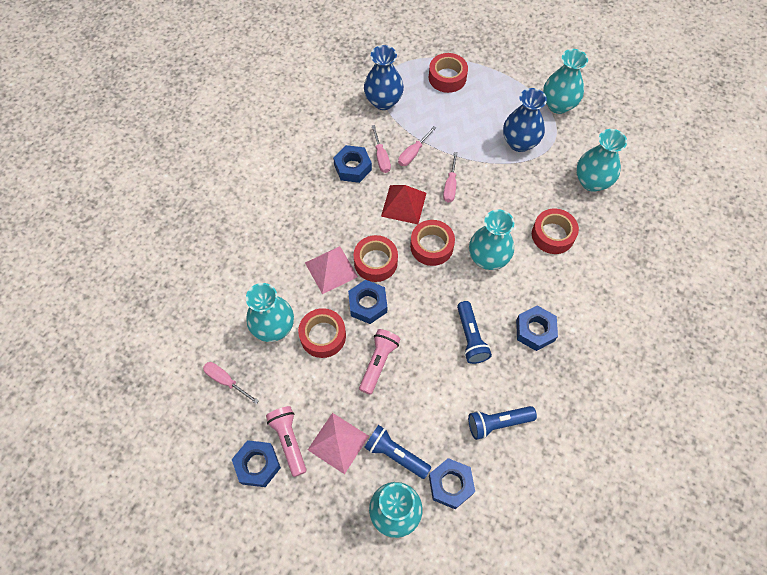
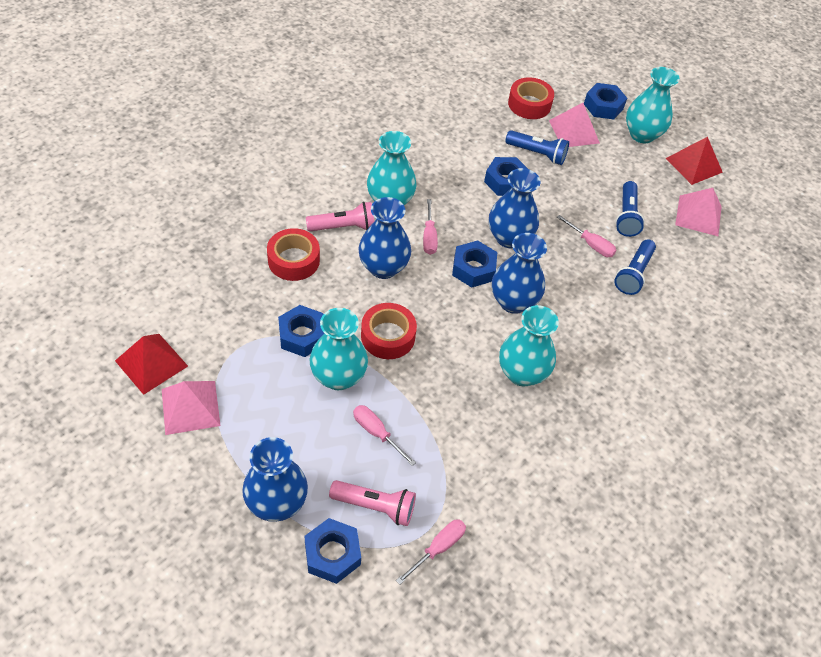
blue vase: [364,45,404,110] [503,88,547,152] = 2 -> [242,437,308,522] [358,197,411,279] [489,168,541,248] [492,233,547,314] = 4
pink pyramid: [305,246,358,294] [308,413,369,474] = 2 -> [162,381,221,435] [549,103,600,147] [675,188,722,236] = 3
red pyramid: [381,185,426,224] = 1 -> [115,334,188,395] [666,137,723,185] = 2
red tape: [298,308,346,358] [353,235,398,282] [410,220,455,266] [429,53,468,93] [532,209,579,254] = 5 -> [267,228,320,281] [361,303,417,359] [508,77,554,119] = 3
turquoise vase: [246,283,294,342] [369,482,423,538] [469,209,514,270] [543,49,588,114] [576,129,627,192] = 5 -> [310,308,368,390] [367,131,417,205] [499,305,559,386] [626,67,680,143] = 4

